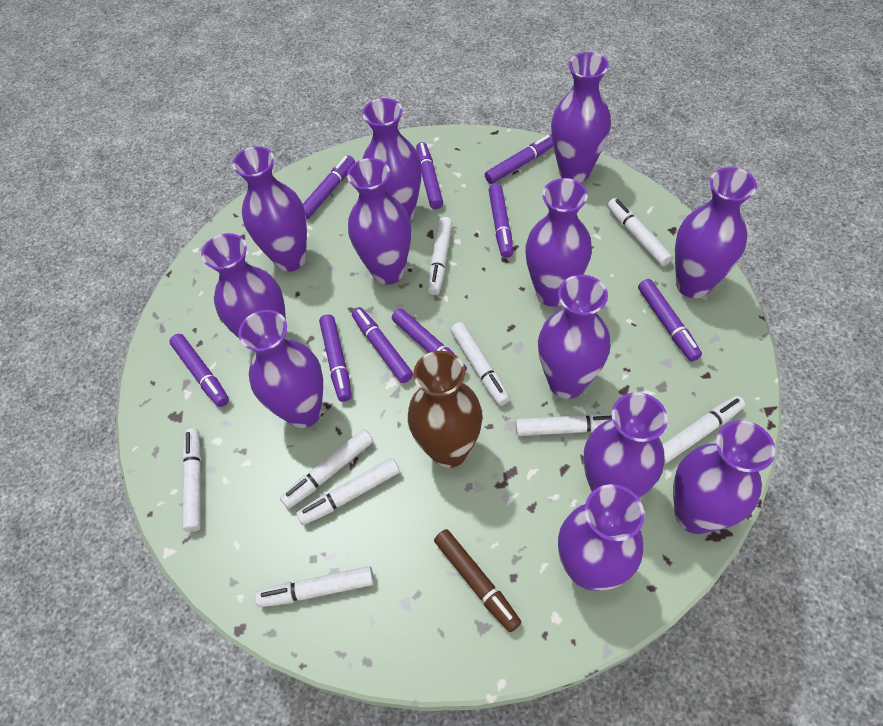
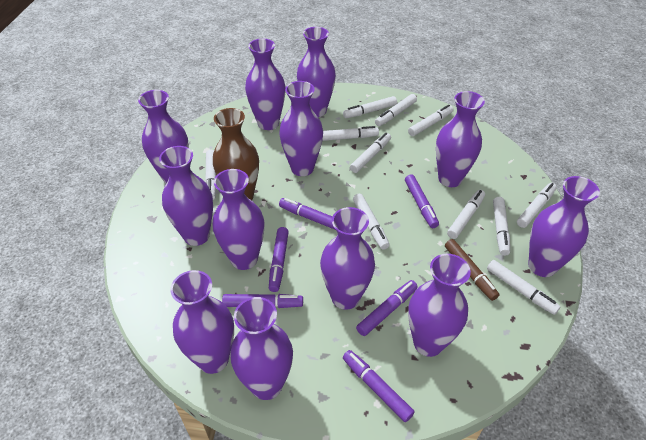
purple marker: [169,334,229,407] [303,155,355,219] [319,314,352,402] [352,307,413,383] [392,308,467,372] [416,142,443,209] [485,135,553,184] [489,184,513,258] [638,279,702,361] = 9 -> [222,294,303,308] [269,227,289,292] [279,198,335,229] [343,350,415,422] [356,280,418,336] [405,175,439,228] = 6
white marker: [182,428,202,532] [255,566,374,607] [280,429,373,509] [296,458,400,525] [427,217,452,295] [450,322,510,406] [515,414,612,436] [607,198,673,266] [662,396,745,464] = 9 -> [205,150,216,200] [322,126,379,141] [343,96,397,118] [350,133,391,173] [353,194,390,250] [375,94,417,126] [408,105,453,136] [447,190,485,239] [487,260,560,315] [493,197,510,256] [517,183,557,228] = 11

